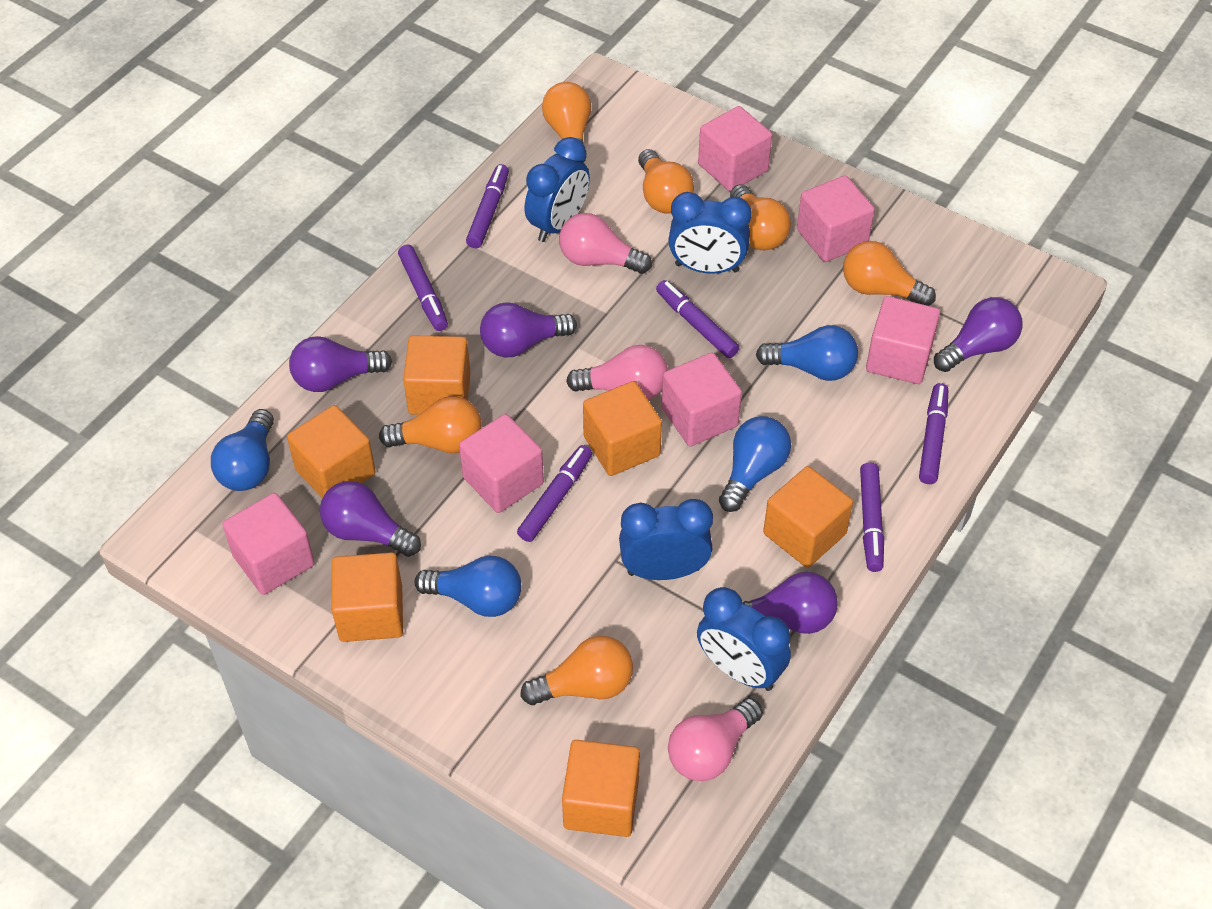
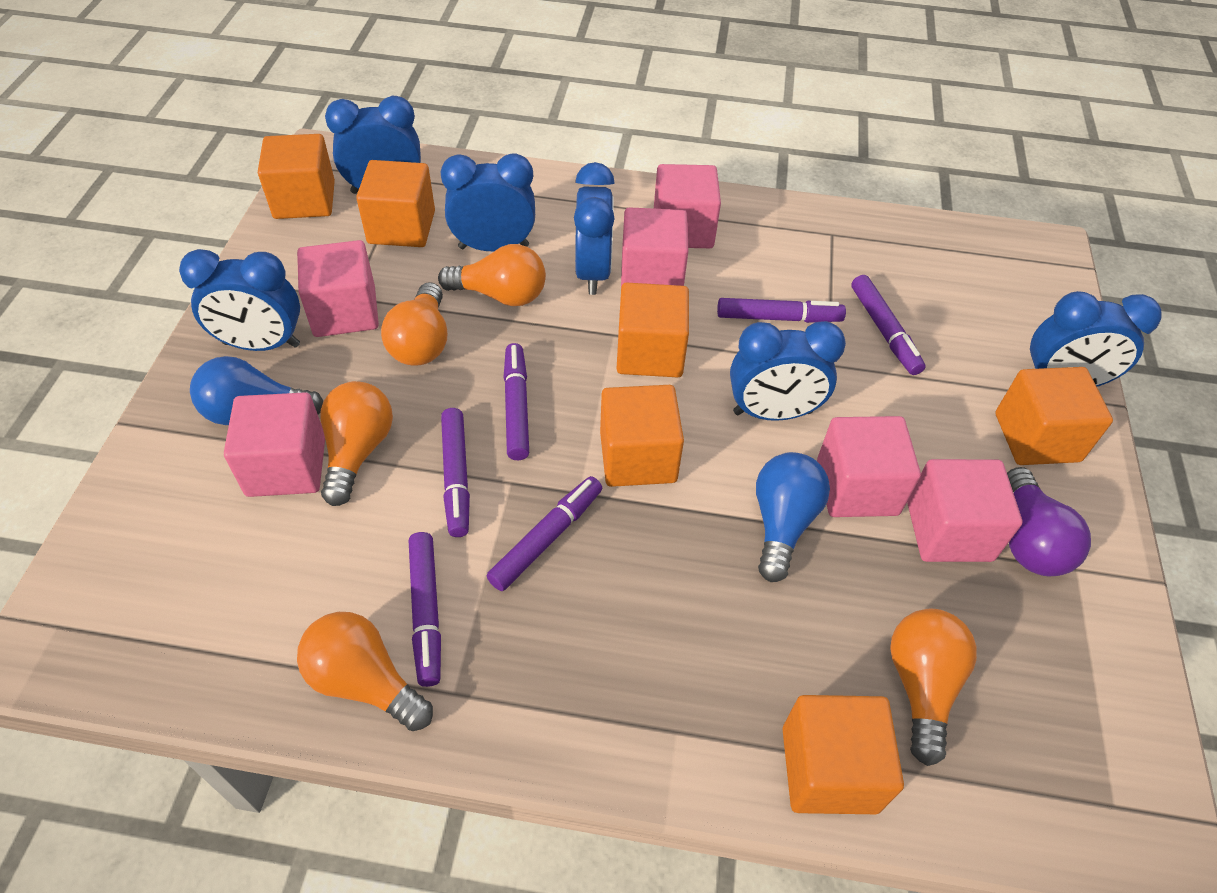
blue clock: [525,137,590,242] [619,499,713,580] [668,192,752,274] [697,587,791,691] = 4 -> [179,249,300,351] [325,96,421,194] [441,153,535,251] [574,162,615,295] [730,321,846,421] [1030,291,1161,387] = 6
blue light bulb: [211,409,274,491] [414,555,522,617] [719,416,791,512] [756,325,858,381] = 4 -> [190,356,323,425] [756,452,830,582] = 2
orange light bulb: [379,396,482,453] [520,636,633,705] [542,82,591,162] [638,149,694,214] [730,184,791,250] [843,241,936,306] = 6 -> [297,612,433,731] [320,381,393,506] [381,282,447,365] [438,244,546,306] [890,609,977,766] = 5
pink light bulb: [559,213,652,274] [566,345,668,400] [668,698,763,781] = 3 -> none = 0
purple light bulb: [289,336,392,392] [320,481,421,557] [480,302,577,357] [743,572,838,634] [934,297,1022,372] = 5 -> [1007,467,1091,576] = 1

